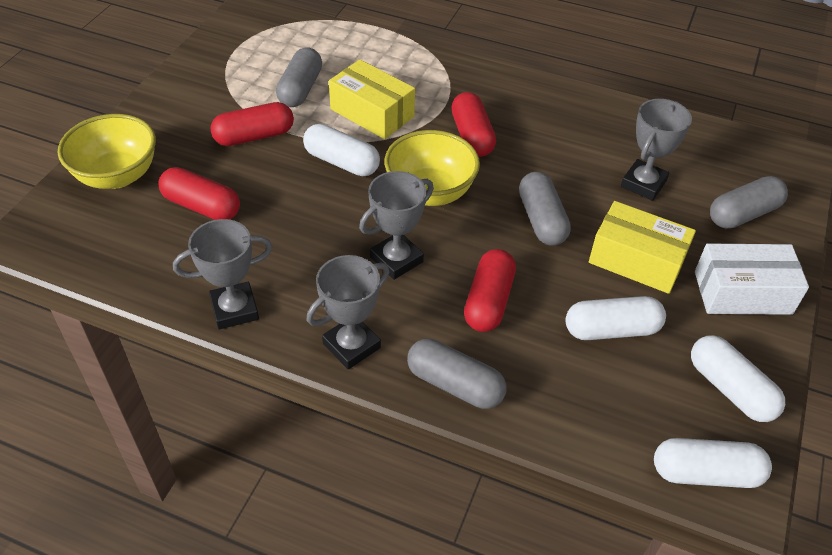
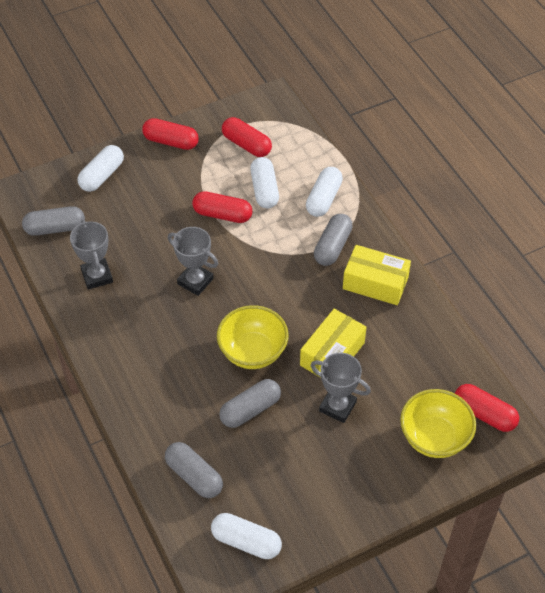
grey trophy: [173,219,272,329] [307,255,389,369] [359,171,434,280] [621,99,692,201] = 4 -> [70,220,113,290] [168,227,218,296] [310,353,371,423] = 3
white box: [695,243,809,315] = 1 -> none = 0

